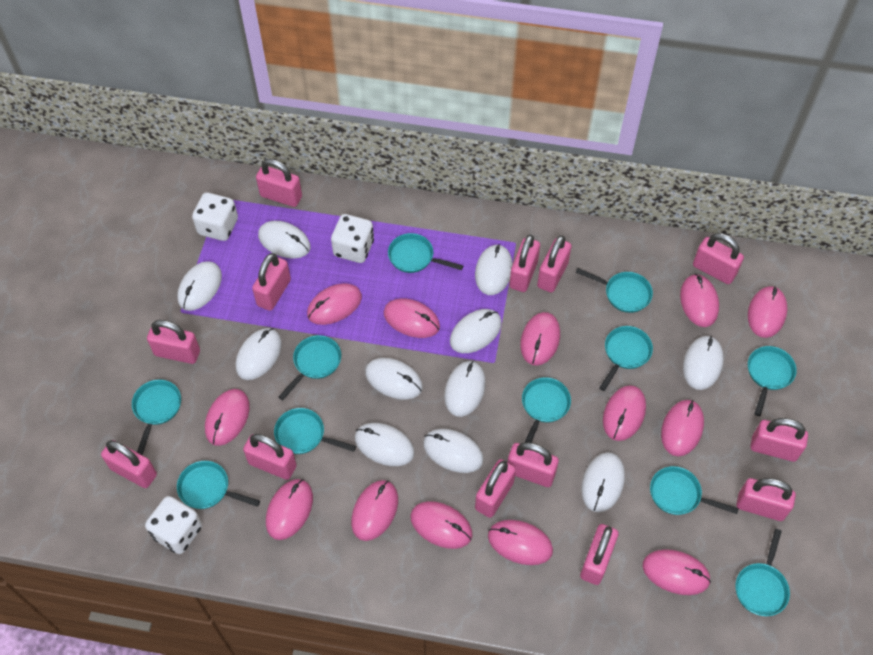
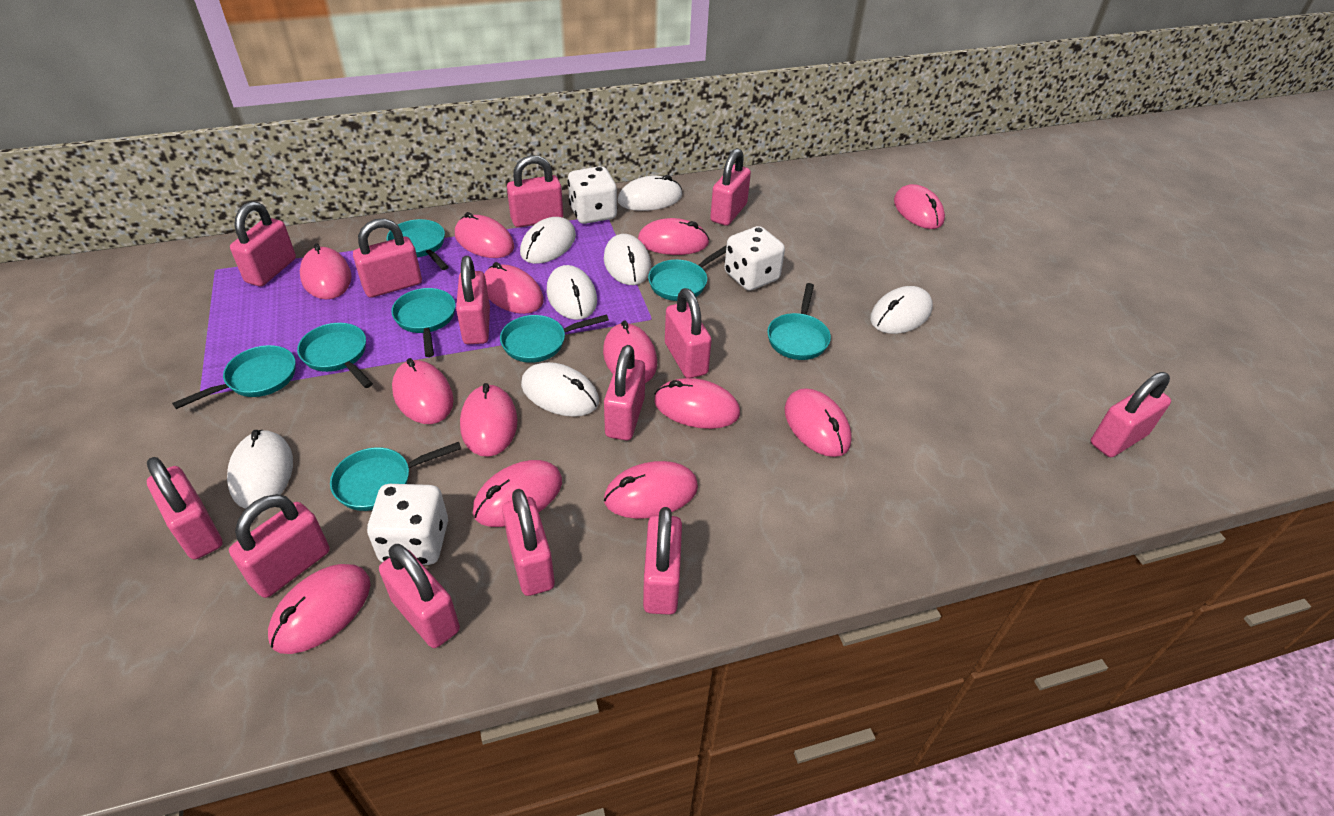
turquoise pan: [132,380,181,455] [177,461,260,509] [274,408,356,454] [279,335,341,400] [388,233,463,273] [522,377,571,443] [576,268,653,313] [599,326,653,391] [650,466,739,515] [735,529,790,616] [748,346,797,416] = 11 -> [172,345,296,409] [297,323,373,388] [330,442,462,511] [386,219,449,270] [391,288,456,357] [500,314,609,363] [648,245,727,301] [767,283,831,360] = 8
white mouse: [177,261,222,311] [236,328,282,380] [258,221,310,259] [355,423,415,466] [365,358,423,400] [423,429,484,473] [444,361,486,417] [450,309,502,353] [475,244,513,295] [581,452,625,512] [683,336,724,390] = 11 -> [227,430,293,509] [520,217,576,264] [521,362,599,417] [547,265,597,320] [604,234,651,285] [618,175,682,211] [870,286,933,334] = 7

